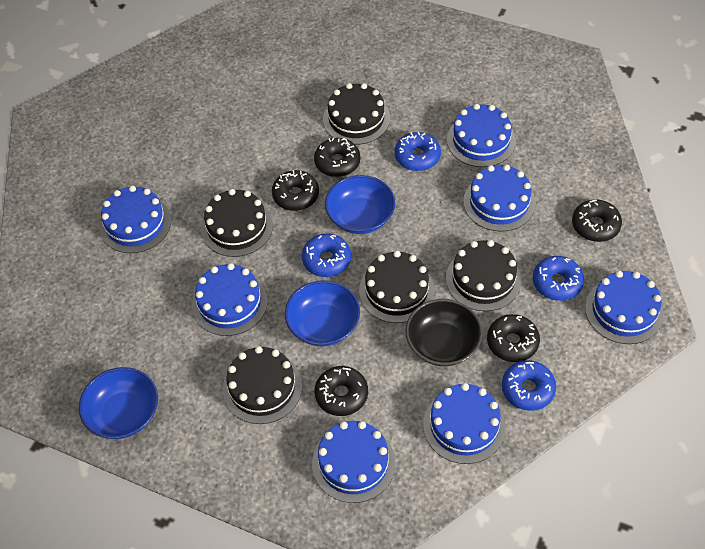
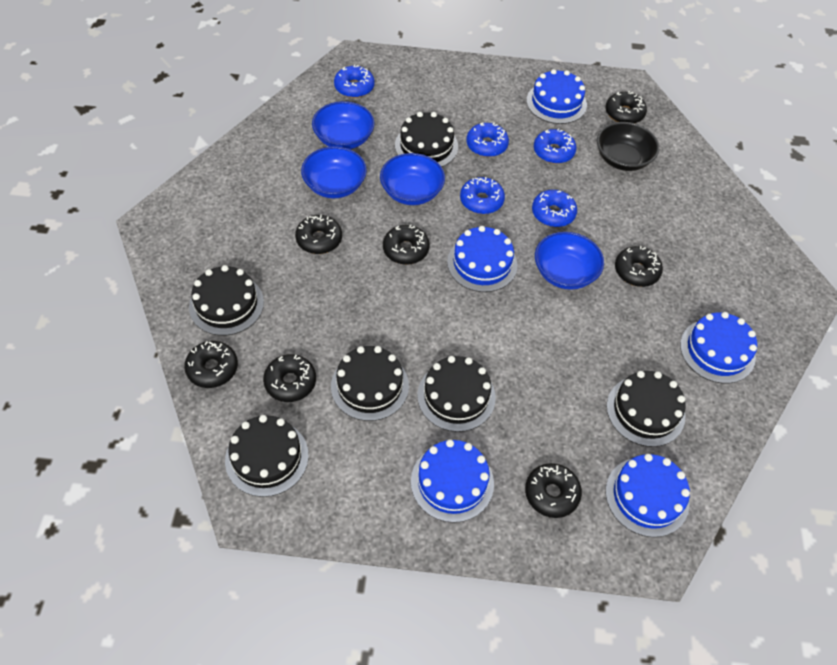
black cake: [201,189,273,257] [223,346,302,424] [323,83,390,145] [359,251,435,323] [446,240,521,311] = 5 -> [189,265,264,336] [225,415,309,497] [331,346,409,421] [395,112,458,167] [417,356,496,432] [606,371,686,447] = 6
black donut: [272,170,319,211] [314,138,360,177] [315,366,368,416] [487,314,540,362] [572,199,622,242] = 5 -> [184,341,238,388] [263,354,316,402] [295,214,342,254] [383,224,430,265] [525,463,582,518] [606,91,647,123] [615,246,663,287] = 7
blue bowl: [79,367,158,439] [285,280,360,346] [325,175,395,234] = 3 -> [301,146,367,198] [312,101,375,149] [380,153,445,205] [535,232,604,290] = 4
blue cake: [99,186,171,253] [192,263,268,336] [312,421,396,503] [423,383,506,464] [447,104,516,167] [463,165,536,232] [585,271,664,344] = 7 -> [411,439,494,523] [447,226,518,292] [527,69,587,124] [606,454,690,537] [680,312,757,384] = 5
blue donut: [302,234,351,277] [395,132,441,171] [502,360,556,411] [533,256,584,301] = 4 -> [334,64,375,98] [460,177,505,214] [466,122,509,157] [532,190,577,227] [534,128,576,164] = 5

